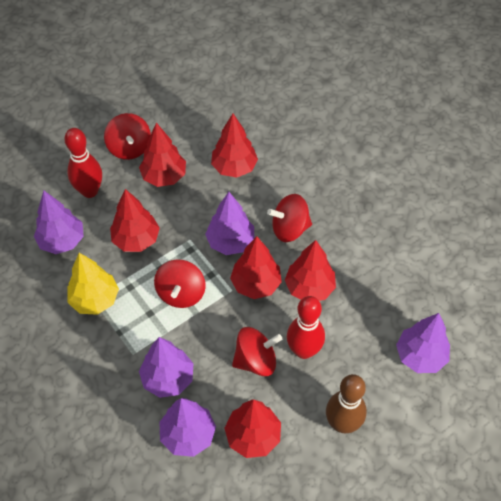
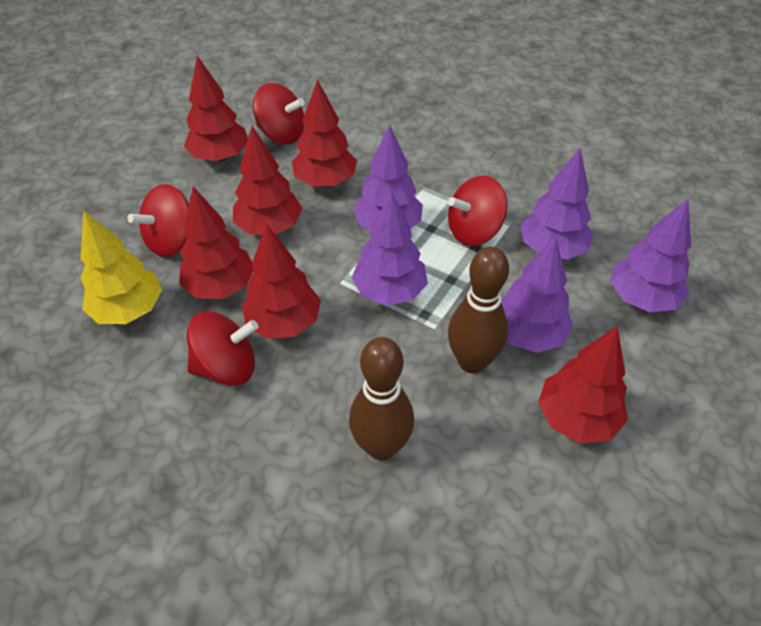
brown bowling pin: [326,374,366,433] = 1 -> [349,337,414,460] [448,247,509,374] = 2
red bowling pin: [64,128,102,198] [287,296,325,359] = 2 -> none = 0

